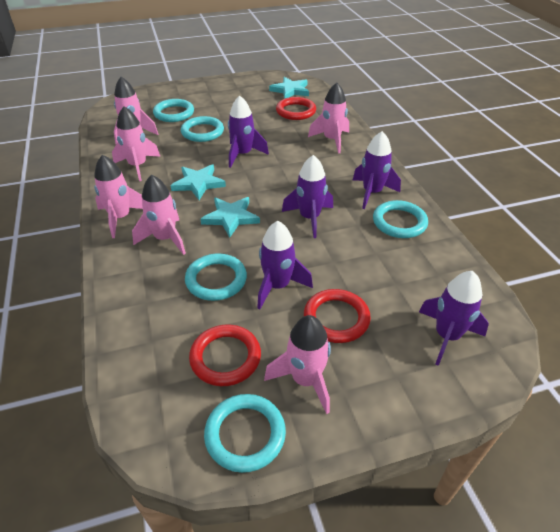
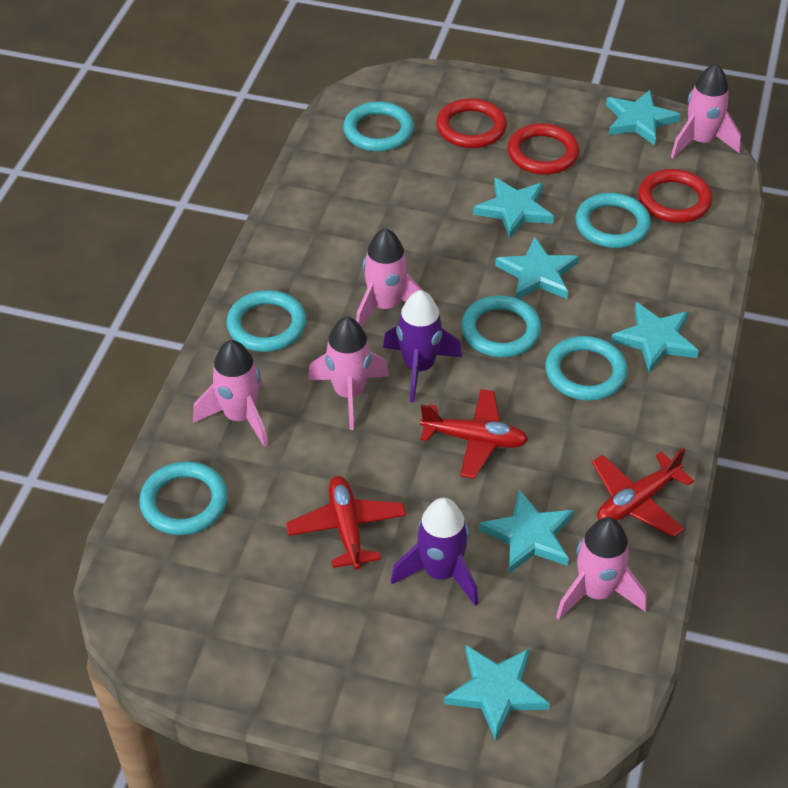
pink rocket: [94,155,143,238] [112,106,160,181] [114,77,158,144] [132,174,186,255] [264,315,331,414] [308,82,349,153] = 6 -> [193,340,268,447] [308,317,389,430] [356,228,423,327] [556,517,647,620] [671,64,741,158] = 5
purple rocket: [228,95,269,168] [257,221,313,309] [282,155,333,238] [353,131,401,209] [419,271,489,366] = 5 -> [383,290,462,403] [391,498,478,606] = 2
red plane: none = 0 -> [286,476,406,570] [420,389,528,479] [592,448,694,537] = 3
turquoise ring: [153,99,194,122] [181,116,224,142] [185,254,247,301] [204,394,286,473] [373,200,428,238] = 5 -> [139,461,228,535] [227,290,306,352] [343,101,414,152] [461,295,541,357] [545,336,627,401] [575,193,651,248] = 6
turquoise star: [170,164,226,200] [201,197,260,237] [269,77,309,99] = 3 -> [444,645,550,741] [473,178,554,239] [479,489,574,574] [495,237,579,299] [606,90,681,146] [611,302,699,373] = 6

